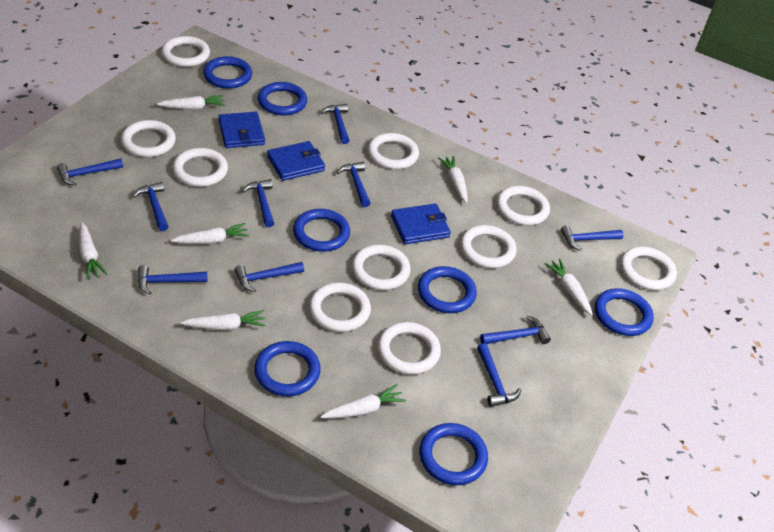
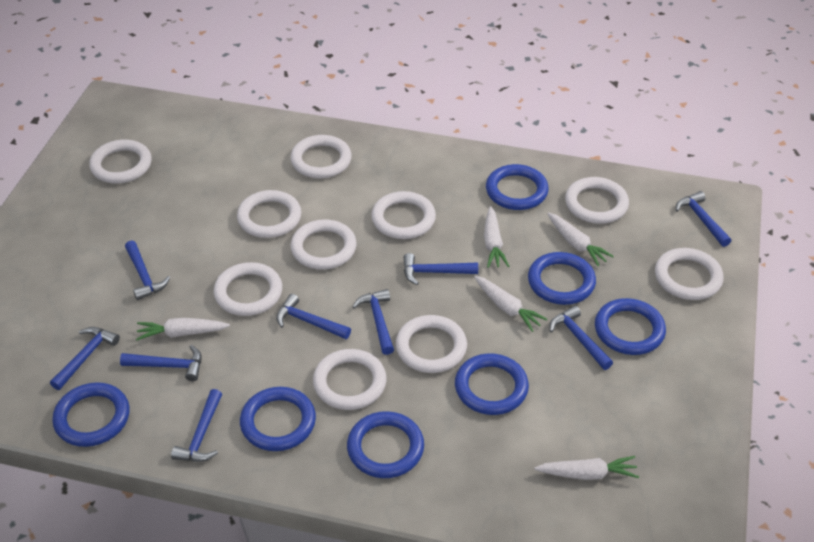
blue hammer: [57,158,123,186] [133,182,169,231] [138,265,208,294] [235,262,304,292] [242,179,274,227] [321,104,350,144] [337,162,370,207] [477,343,521,407] [480,316,551,344] [561,225,624,251] = 10 -> [50,327,120,390] [120,345,202,381] [125,241,170,300] [171,389,222,462] [276,294,351,339] [352,289,394,355] [403,253,478,285] [549,305,613,370] [675,191,731,247] = 9
blue wallet: [218,112,265,148] [267,141,325,181] [391,204,451,244] = 3 -> none = 0
white carrot: [79,222,107,279] [157,95,225,110] [171,223,249,244] [181,310,266,330] [321,384,406,419] [438,156,468,203] [544,259,593,316] = 7 -> [136,318,230,340] [474,276,547,332] [484,206,509,268] [534,456,639,480] [547,212,614,266] = 5

